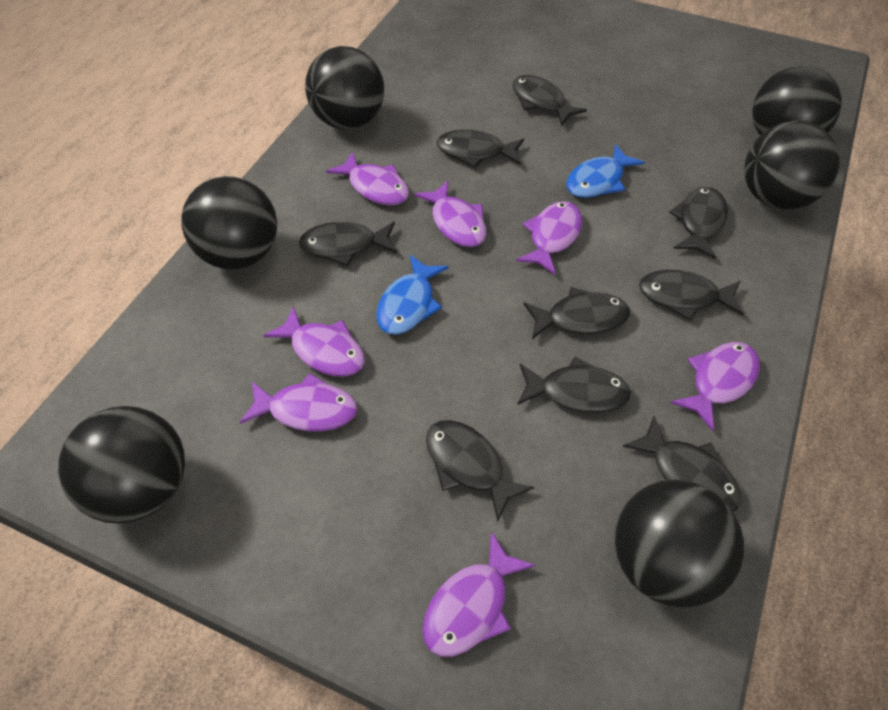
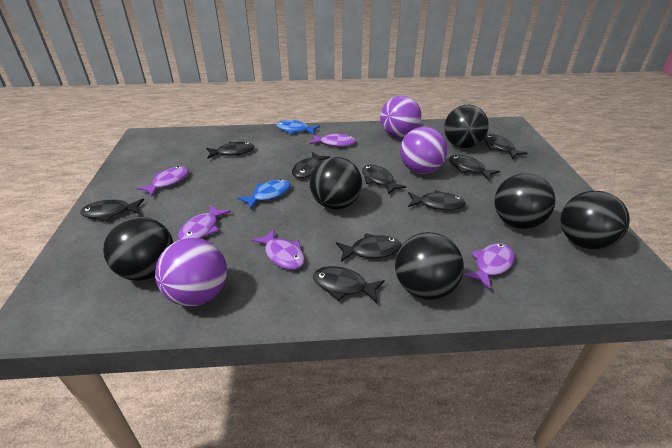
purple ball: none = 0 -> [155,238,227,306] [380,96,421,138] [400,127,448,174] = 3
purple fish: [240,373,357,431] [263,306,365,377] [326,151,409,205] [414,181,486,247] [422,531,535,657] [516,201,583,275] [671,342,760,431] = 7 -> [137,166,189,197] [178,205,231,240] [252,229,305,270] [309,133,356,147] [463,243,515,290] = 5

